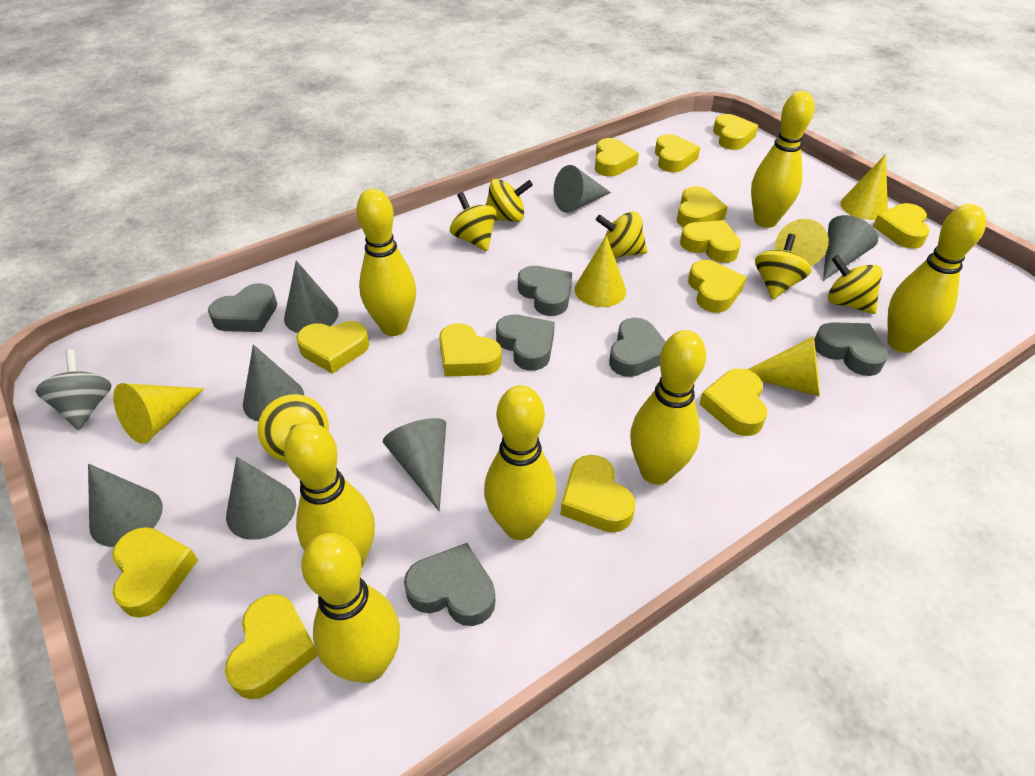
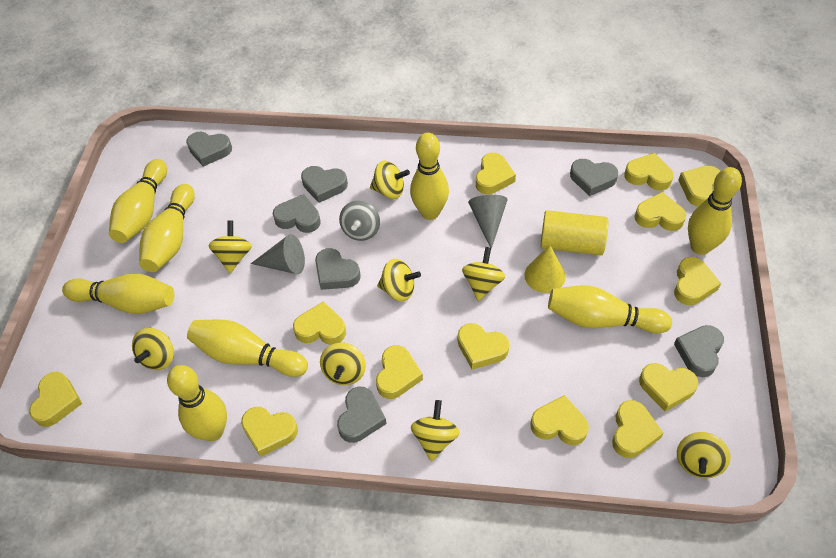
grey cone: [88,464,163,547] [226,457,296,540] [243,344,304,422] [284,261,338,333] [383,418,446,511] [553,165,611,213] [823,215,878,281] = 7 -> [251,234,305,274] [468,195,508,249] = 2
grey heart: [208,283,277,332] [404,543,495,626] [496,314,555,371] [518,266,572,316] [609,318,666,377] [814,322,888,376] = 6 -> [186,132,232,167] [273,194,321,233] [301,166,348,203] [315,248,361,290] [337,387,387,443] [570,159,618,196] [674,325,724,377] = 7
yellow bowling pin: [284,422,375,569] [301,533,400,683] [356,188,416,336] [484,385,556,540] [630,330,706,485] [751,91,814,228] [887,204,986,353] = 7 -> [62,273,174,314] [109,159,167,243] [139,184,195,272] [167,365,227,441] [187,320,308,377] [410,133,449,220] [548,285,672,334] [688,167,742,255] = 8
yellow cone: [113,383,204,444] [575,235,626,307] [747,336,820,397] [775,219,829,266] [840,154,888,220] = 5 -> [524,245,566,293] = 1
yellow cylinder: none = 0 -> [541,210,608,255] = 1
yellow spinning top: [258,394,329,462] [450,192,497,251] [486,179,533,222] [596,211,647,258] [755,234,811,299] [828,255,882,314] = 6 -> [132,328,174,370] [208,221,252,273] [320,343,366,385] [370,161,410,199] [377,259,421,302] [411,400,460,461] [462,247,505,301] [677,432,730,479] = 8

